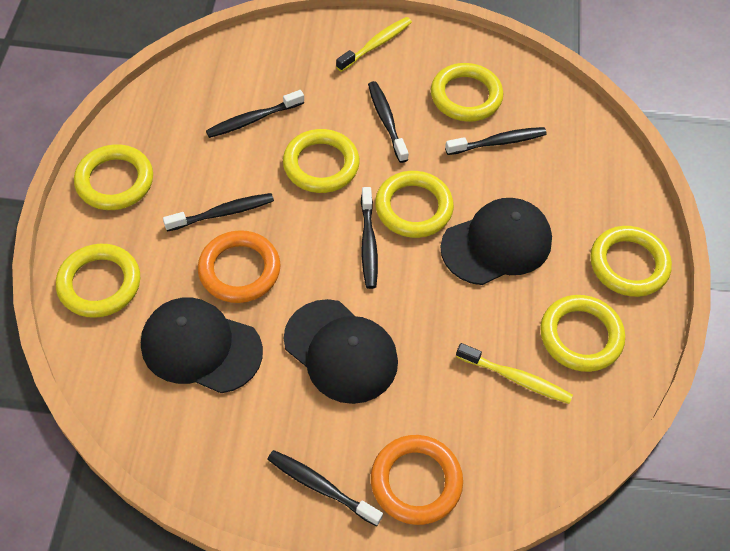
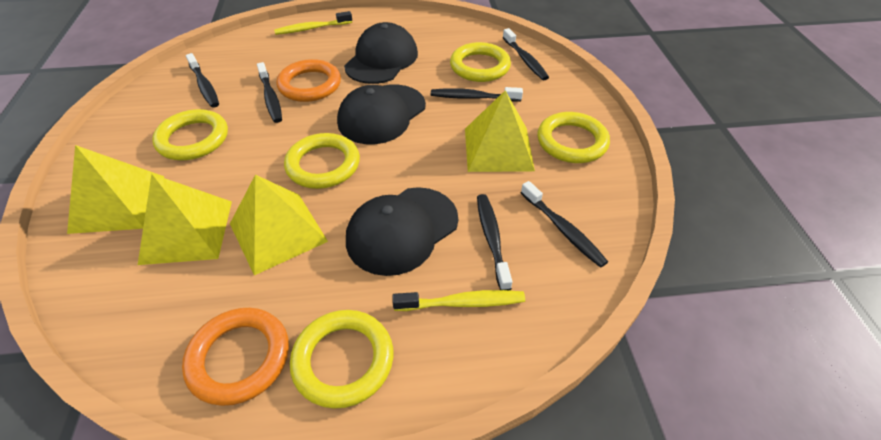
yellow pyramid: none = 0 -> [67,145,164,234] [138,174,232,265] [230,175,328,275] [465,90,535,172] = 4
yellow ring: [56,244,140,318] [74,144,153,210] [283,129,360,193] [375,171,454,238] [431,63,503,122] [540,295,625,372] [590,226,672,297] = 7 -> [152,109,228,160] [284,133,360,189] [290,310,393,409] [450,42,511,82] [537,112,610,163] = 5

